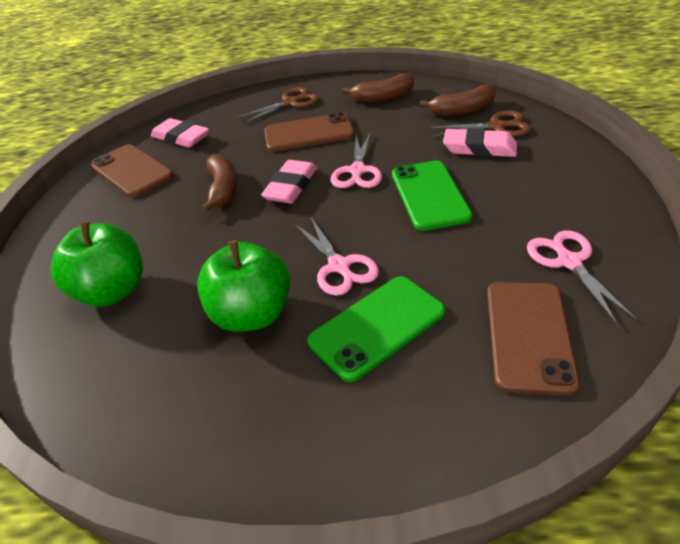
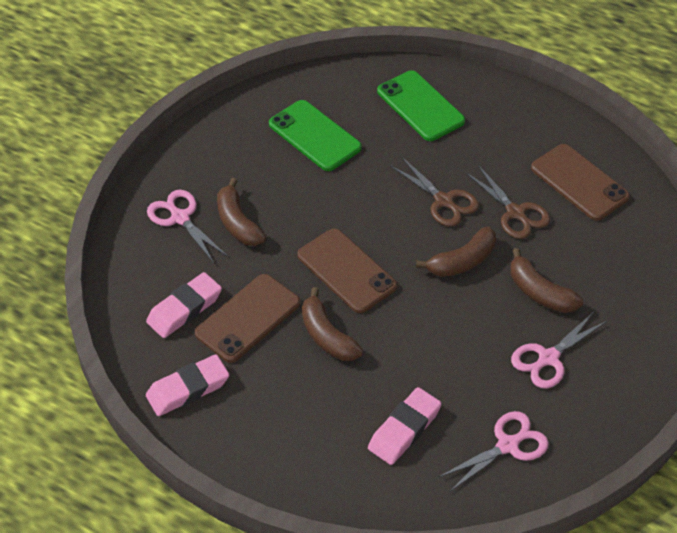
brown banana: [202,154,238,212] [342,74,414,103] [420,85,496,116] = 3 -> [217,178,266,246] [302,287,363,361] [416,227,496,277] [510,248,583,313] = 4
green apple: [51,221,143,307] [197,240,291,332] = 2 -> none = 0

